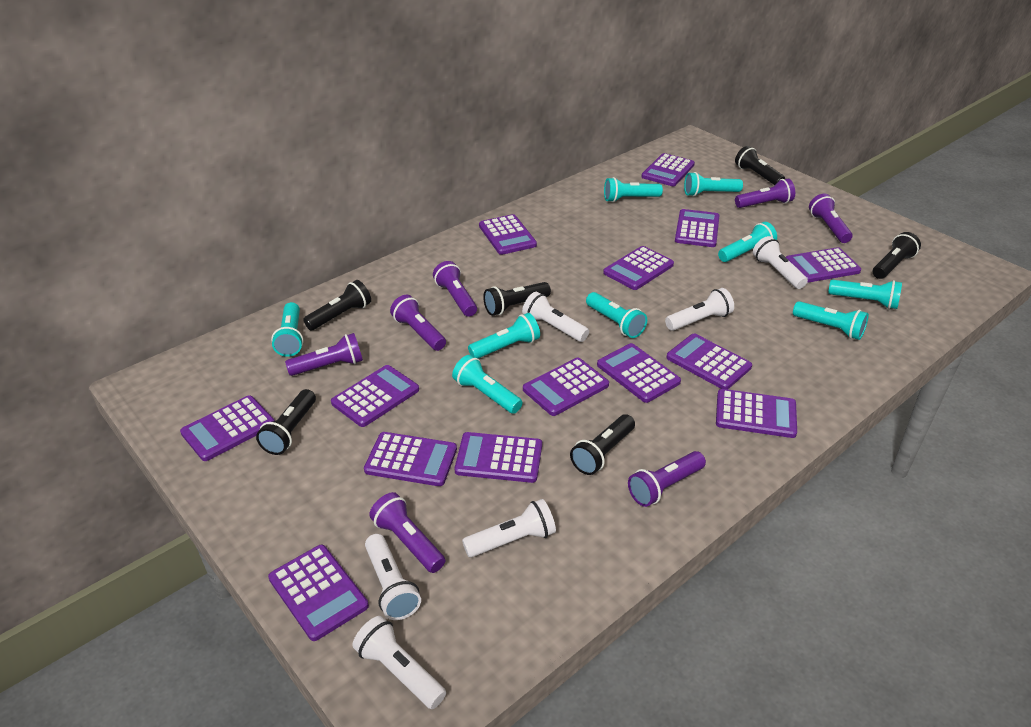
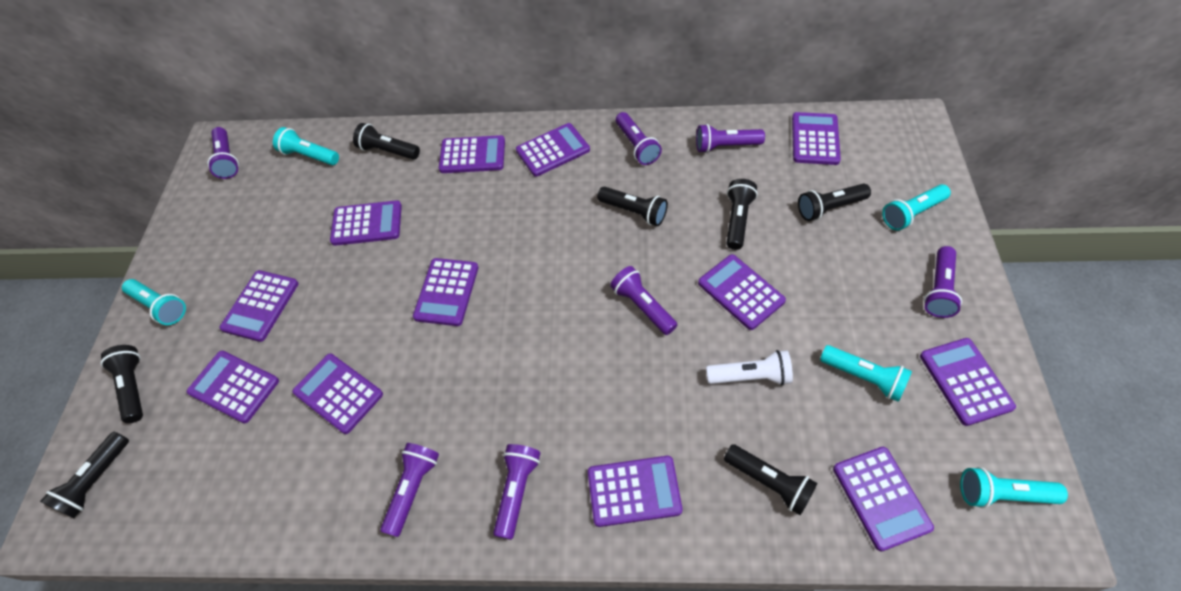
black flashlight: [256,389,316,455] [303,280,371,330] [483,282,551,316] [570,414,635,475] [735,146,785,185] [873,232,921,279] = 6 -> [40,432,129,518] [101,345,143,423] [353,123,420,160] [597,186,668,226] [724,444,817,515] [726,179,758,250] [798,183,871,221] = 7
purple calculator: [180,395,275,461] [268,545,369,641] [331,365,419,427] [364,432,457,486] [455,432,542,483] [479,214,537,255] [523,358,609,416] [597,343,681,403] [603,246,674,290] [641,153,695,186] [666,334,752,389] [675,209,720,247] [716,389,797,438] [786,247,861,283] = 14 -> [187,351,279,423] [220,270,298,342] [292,354,383,434] [330,200,402,246] [413,258,478,326] [439,135,505,173] [516,123,590,177] [588,456,682,527] [698,254,786,330] [792,112,841,165] [833,447,934,551] [920,338,1016,426] = 12
turquoise flashlight: [271,302,303,357] [452,355,523,414] [468,313,540,358] [586,292,647,338] [604,177,663,202] [684,172,743,197] [718,222,777,262] [793,301,869,340] [828,280,902,309] = 9 -> [122,279,186,325] [273,127,339,165] [820,345,912,402] [882,184,951,231] [960,467,1068,508] = 5
white flashlight: [352,616,446,709] [365,534,421,620] [462,499,556,558] [522,292,589,342] [665,288,734,331] [753,236,808,289] = 6 -> [706,350,793,386] = 1

